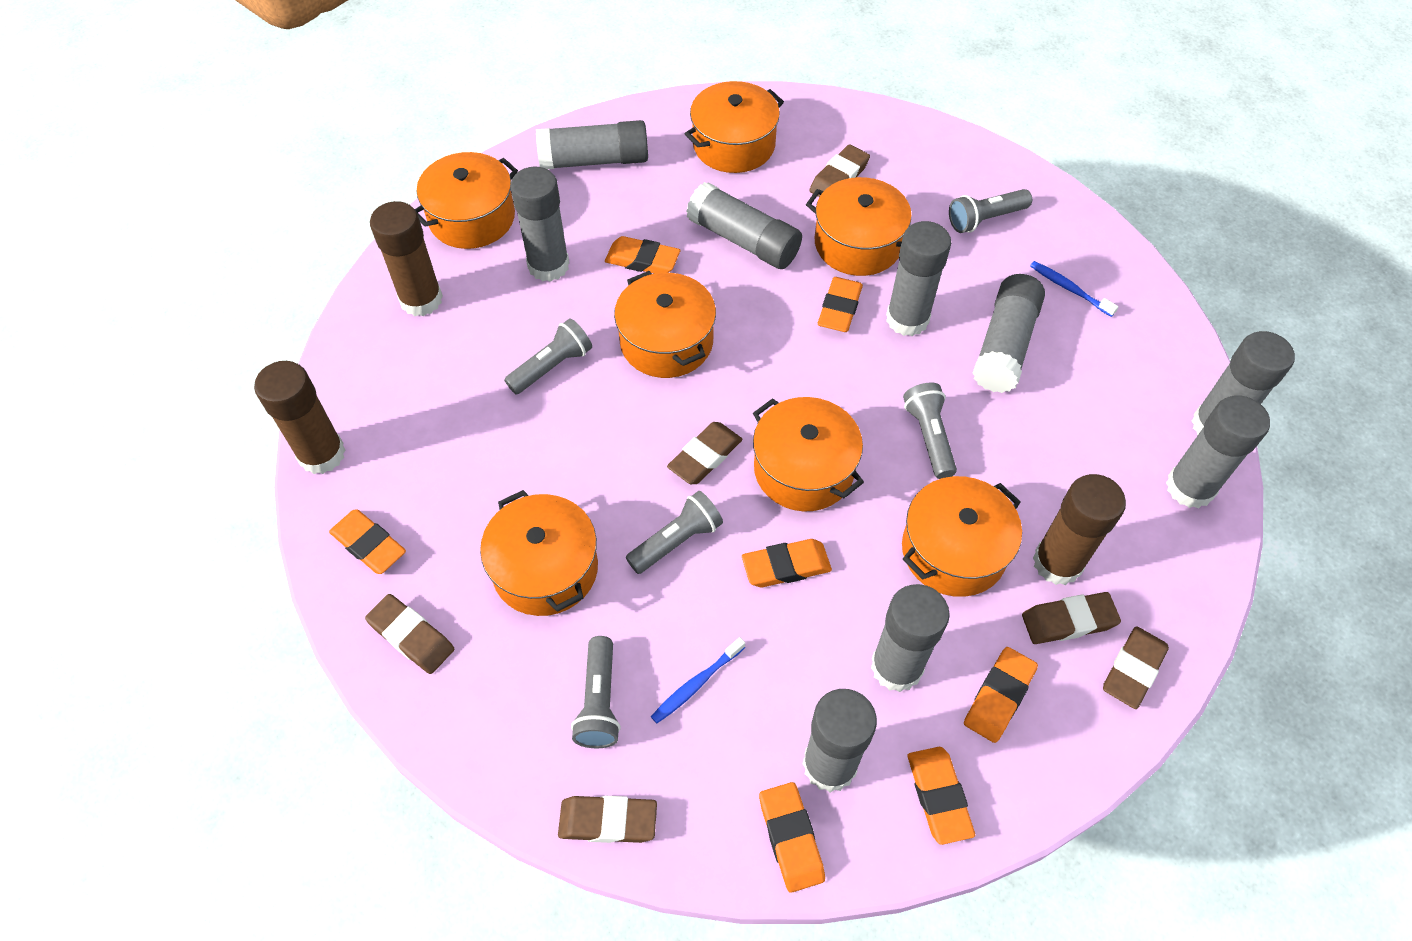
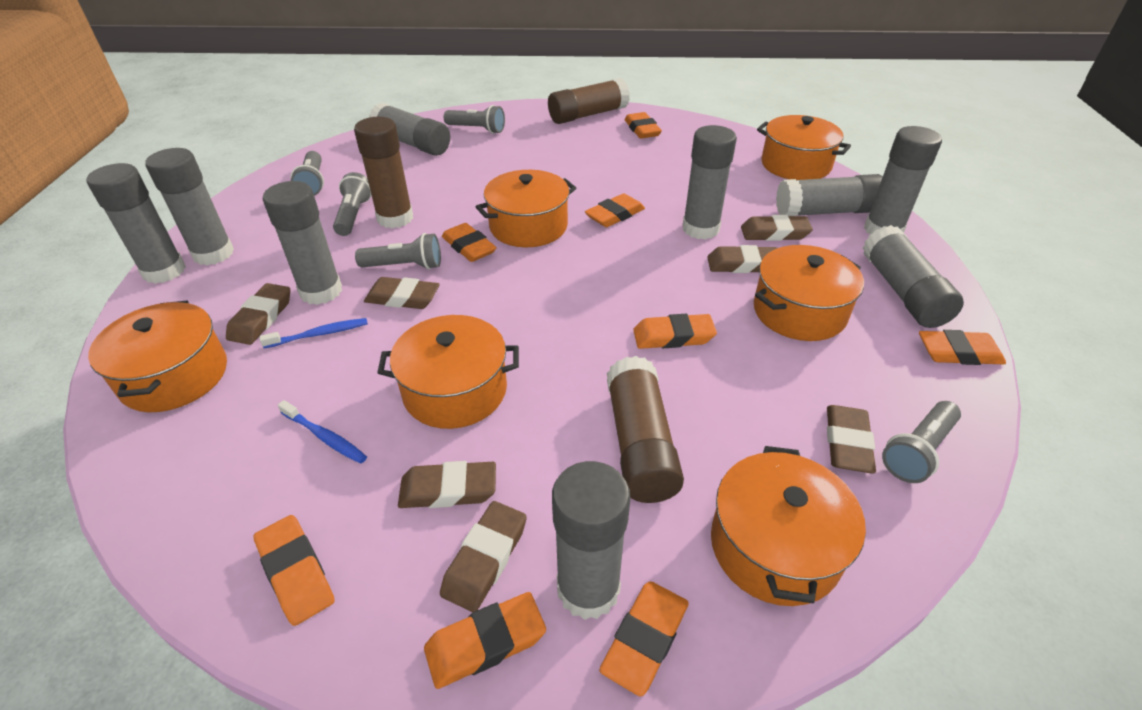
brown eraser: [365,594,454,674] [558,796,657,843] [667,422,742,484] [810,144,870,197] [1022,592,1121,644] [1103,626,1169,709] = 6 -> [226,283,290,345] [364,277,440,309] [398,461,496,508] [440,501,527,612] [707,245,777,273] [741,215,813,241] [827,405,876,474] = 7
orange eraser: [329,509,406,574] [605,236,680,274] [742,539,832,587] [759,782,825,893] [818,277,863,332] [908,747,975,845] [964,647,1038,743] = 7 -> [253,515,335,626] [424,592,546,689] [442,223,497,262] [585,193,645,227] [599,581,689,697] [625,112,662,139] [633,314,717,349] [919,330,1006,365] = 8
orange pot: [415,152,518,249] [480,490,598,616] [614,271,716,378] [685,81,784,173] [753,397,864,511] [806,177,912,276] [902,476,1022,597] = 7 -> [88,301,227,412] [377,315,519,429] [476,170,576,247] [711,446,866,606] [754,245,864,341] [757,115,851,180] = 6

